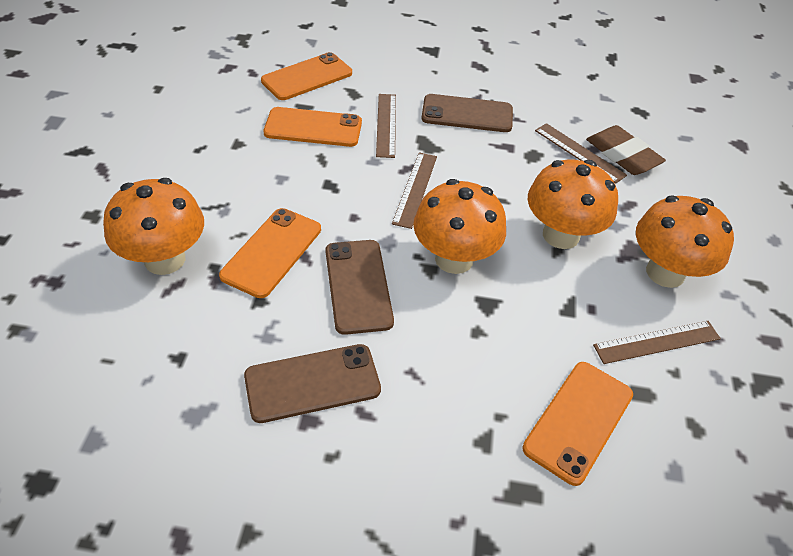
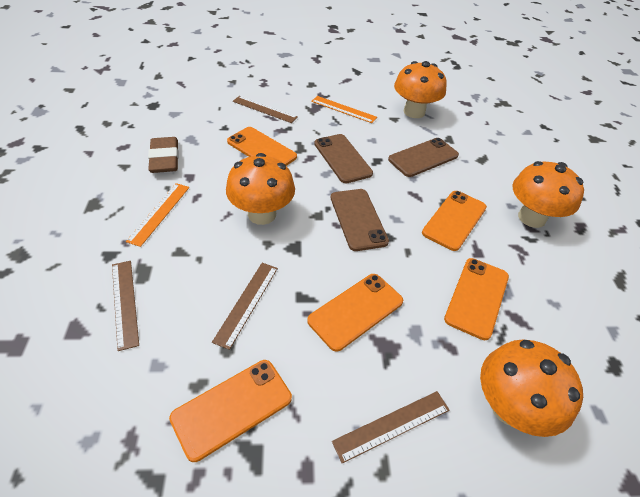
orange phone: [219,208,321,298] [261,52,352,100] [263,107,362,147] [522,362,633,486] = 4 -> [169,360,292,462] [227,127,297,166] [307,274,403,352] [422,191,487,251] [444,258,509,340] = 5
orange ruler: none = 0 -> [126,183,189,247] [311,96,377,123] = 2

